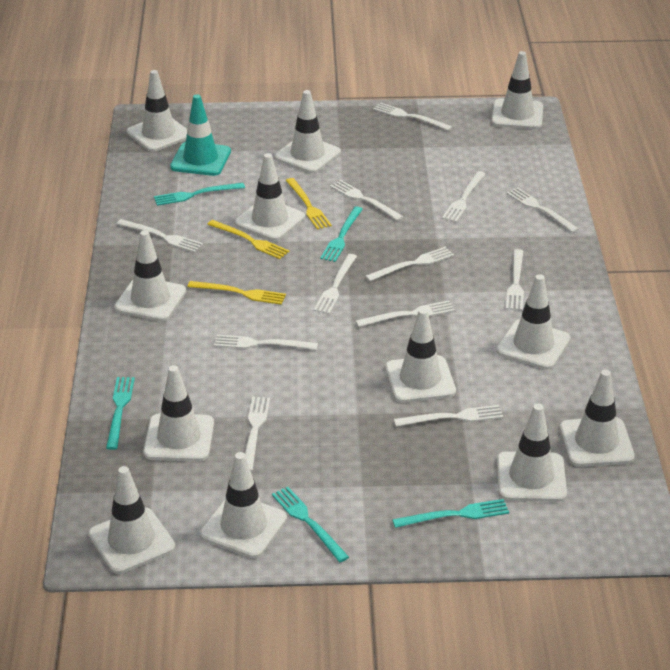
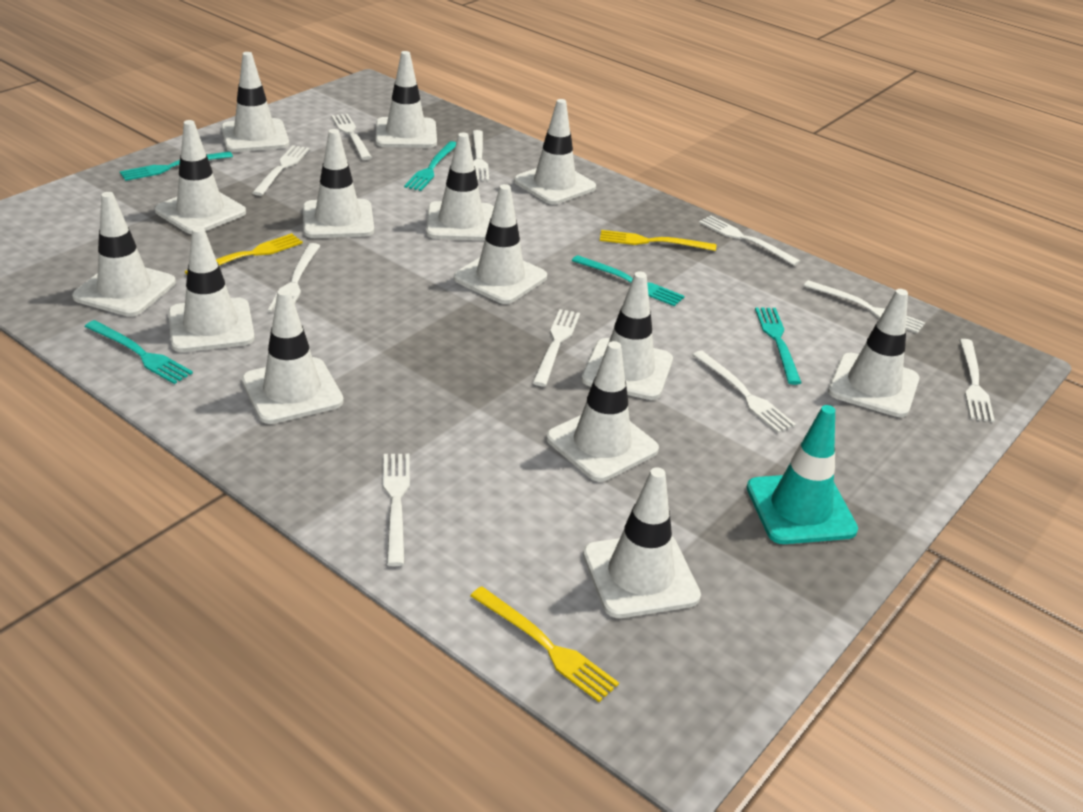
white fork: [117,219,203,253] [214,335,318,350] [245,397,270,472] [314,254,357,314] [330,180,404,221] [356,300,455,327] [365,247,454,281] [373,103,452,131] [394,405,504,427] [442,171,485,222] [506,249,524,310] [507,188,579,233] = 12 -> [252,145,310,196] [268,243,320,312] [331,114,372,160] [383,454,410,566] [472,130,489,181] [532,309,580,386] [693,351,796,433] [699,215,800,266] [804,280,925,333] [959,339,995,422] = 10
white traffic cone: [88,466,175,574] [114,230,186,321] [127,70,187,152] [143,365,214,461] [200,452,287,558] [235,153,305,241] [275,90,341,173] [385,308,456,403] [491,51,543,129] [496,274,571,370] [497,404,567,502] [560,370,635,467] = 12 -> [72,192,176,317] [155,120,246,234] [168,226,255,352] [221,52,289,152] [242,288,344,424] [303,129,374,238] [376,51,437,148] [426,133,494,241] [454,184,547,304] [514,99,596,204] [546,341,659,482] [582,271,673,400] [583,467,701,618] [828,289,919,417] = 14

